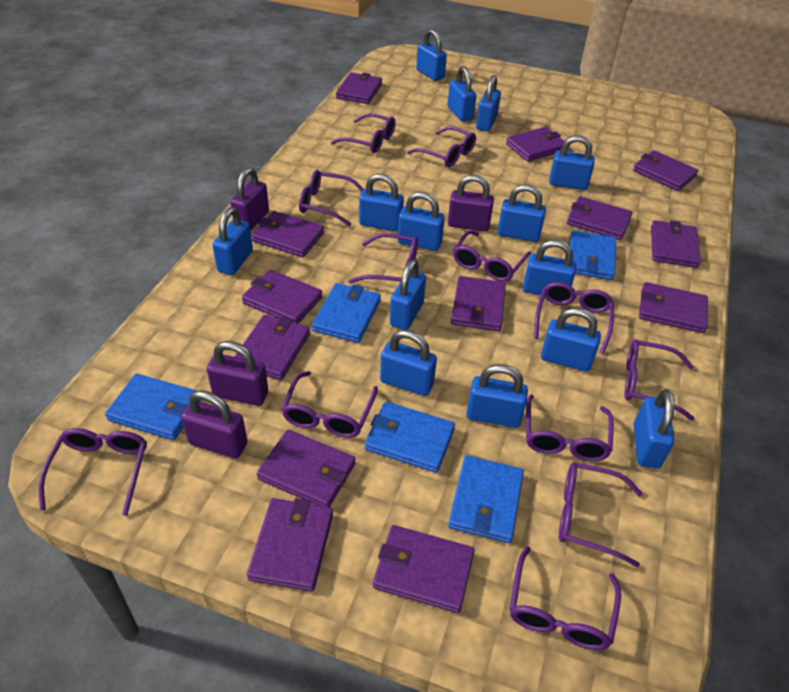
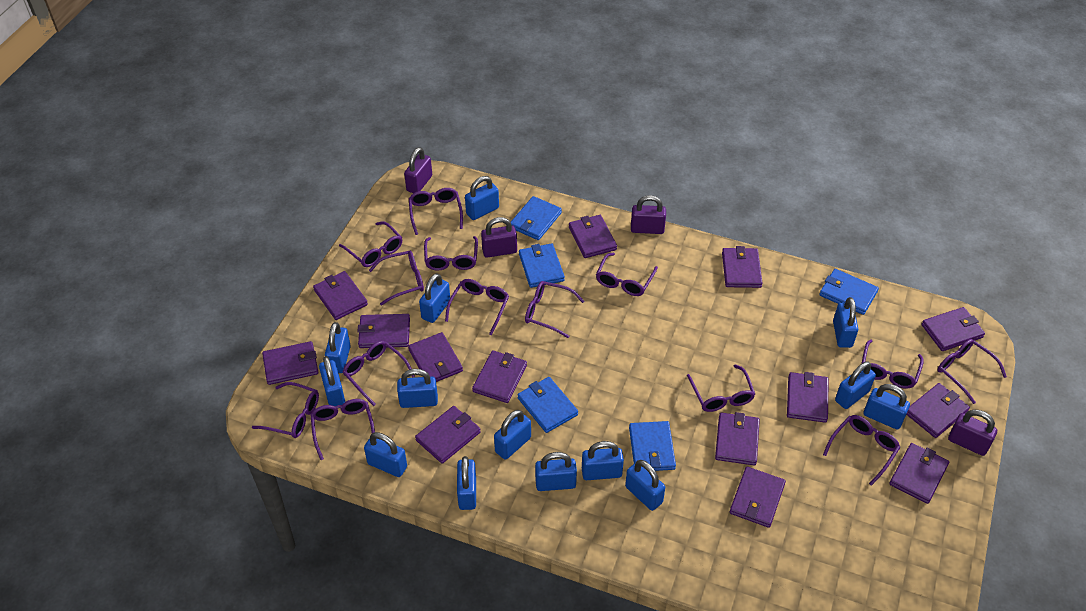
purple glasses: [39,428,147,516] [281,371,378,438] [299,170,364,226] [331,113,396,153] [348,233,418,283] [407,126,476,167] [453,230,531,282] [510,546,621,650] [526,394,614,462] [534,282,614,354] [559,462,643,567] [625,339,695,421] = 12 -> [252,382,319,438] [310,399,375,460] [339,221,402,267] [343,341,415,406] [369,251,424,305] [409,188,463,235] [424,236,478,271] [445,279,509,335] [525,281,584,338] [596,253,658,296] [687,364,755,412] [823,415,900,486] [861,340,924,389] [937,339,1007,404] = 14
purple wallet: [234,315,310,380] [242,270,322,324] [247,498,333,592] [251,211,324,257] [257,430,356,507] [336,72,382,104] [373,525,475,613] [451,276,506,331] [506,127,565,162] [567,196,632,240] [633,150,698,191] [639,282,708,333] [651,220,701,268] = 13 -> [262,341,318,385] [313,271,368,320] [357,314,410,348] [408,332,463,382] [415,406,481,464] [472,350,527,403] [569,215,617,258] [715,412,760,465] [722,246,762,288] [730,467,786,528] [787,372,829,423] [889,443,949,504] [906,383,970,438] [922,307,985,351] = 14

